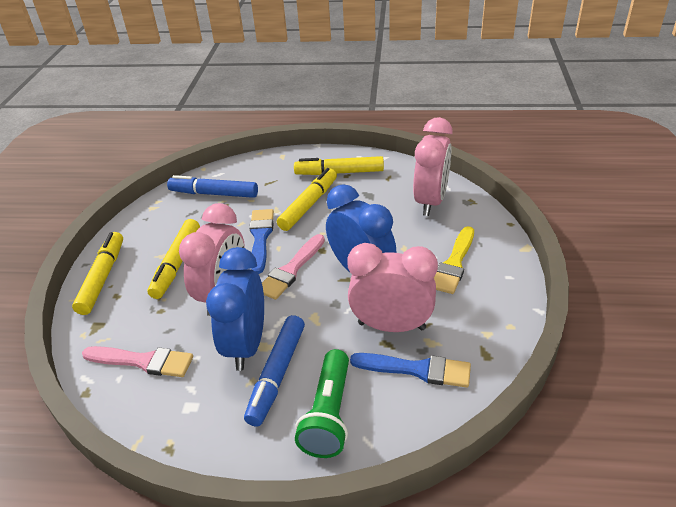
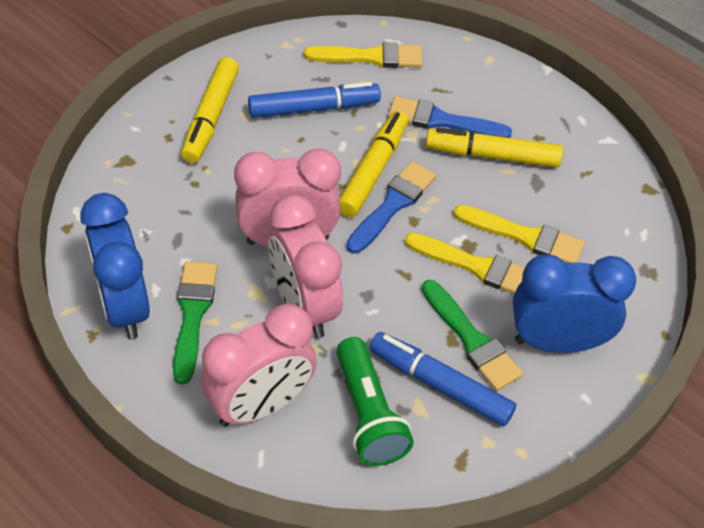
green brush: none = 0 -> [173,261,217,385] [421,280,523,391] = 2
pink brush: [82,346,193,377] [262,234,325,300] = 2 -> none = 0
yellow brush: [434,226,474,294] = 1 -> [304,42,423,68] [405,233,525,294] [453,205,585,263] = 3
yellow marker: [72,232,123,315] [147,219,200,299] [277,168,337,231] [294,156,384,175] = 4 -> [181,57,239,163] [339,111,408,217] [426,127,563,167] = 3

